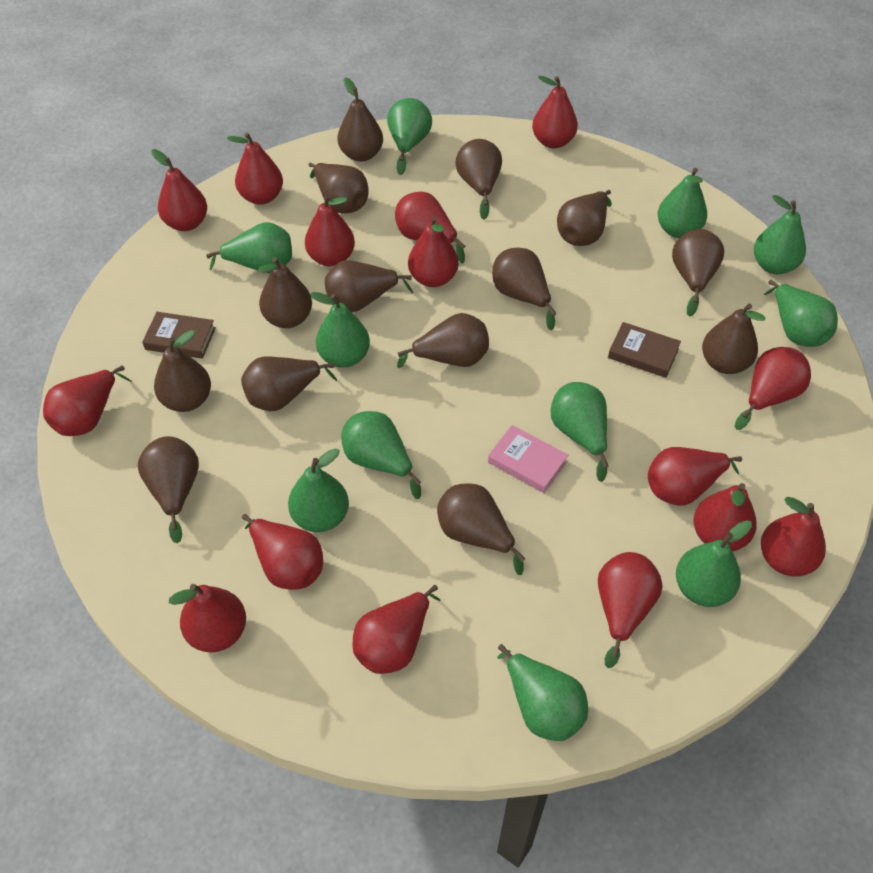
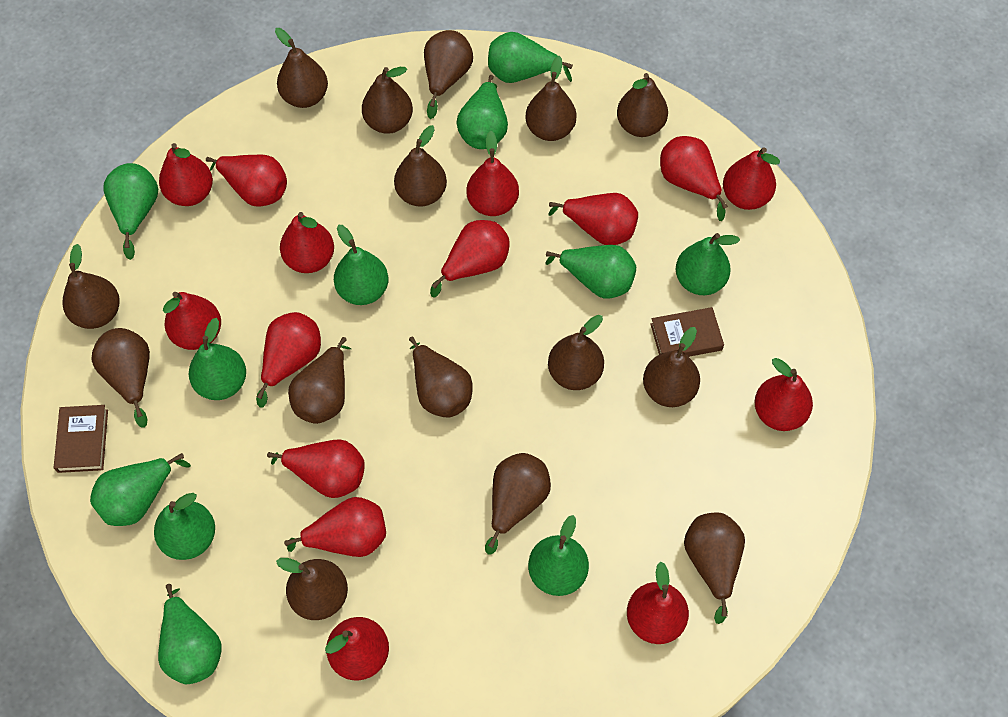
brown pear: [138,436,199,543] [154,330,211,412] [241,356,337,411] [258,257,312,328] [308,162,368,214] [325,260,413,312] [337,78,383,162] [397,313,489,368] [437,483,526,575] [455,139,502,220] [492,248,557,330] [557,190,612,246] [672,229,724,317] [702,304,765,374] = 14 -> [63,244,120,329] [91,328,150,428] [275,28,328,108] [276,558,348,620] [288,337,352,424] [362,67,413,134] [394,125,447,207] [409,337,473,417] [424,30,473,119] [485,453,551,554] [525,56,576,141] [548,315,604,390] [617,73,668,137] [643,327,700,407] [684,513,745,624] = 15
pink book: [488,425,568,493] = 1 -> none = 0

